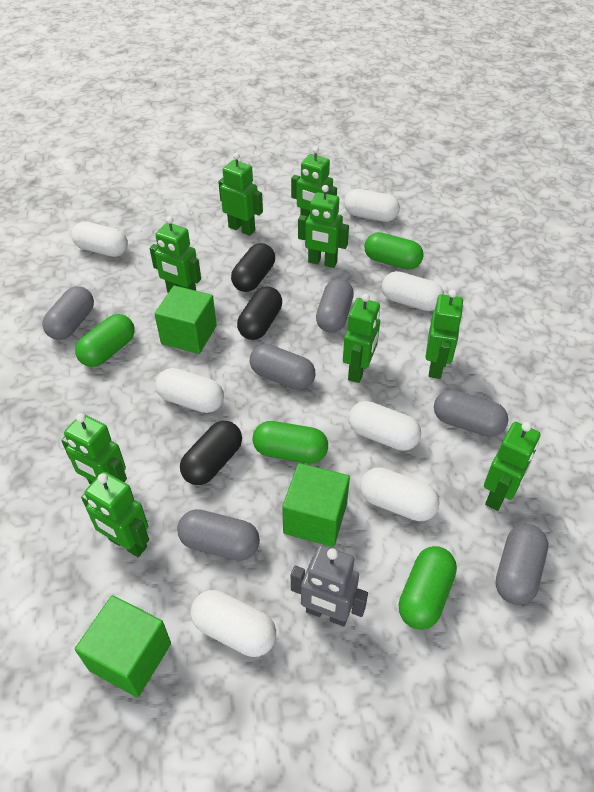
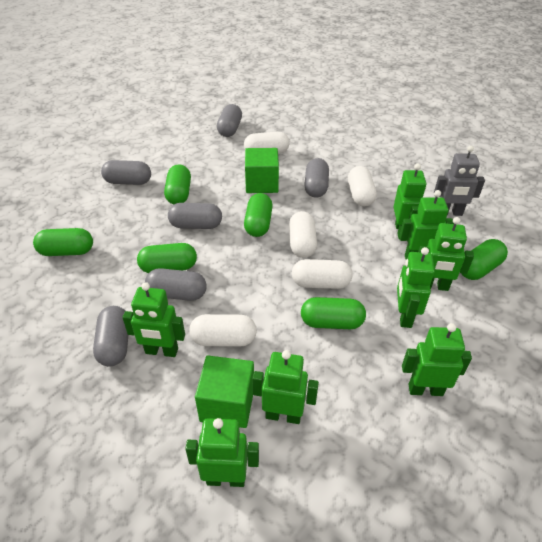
black capsule: [180,421,242,485] [231,243,275,292] [237,286,282,340] = 3 -> none = 0
green capsule: [75,314,135,367] [252,421,328,464] [364,232,424,270] [398,546,457,630] = 4 -> [33,228,93,256] [137,243,197,273] [164,164,191,204] [244,193,273,237] [301,297,366,329] [461,239,508,280] = 6
green cube: [75,595,171,697] [155,286,217,354] [282,463,350,547] = 3 -> [195,356,254,428] [245,148,279,193] = 2
green robot: [61,413,127,485] [81,472,149,557] [150,216,201,293] [218,152,263,236] [291,146,337,218] [298,185,349,268] [343,293,380,383] [425,289,464,379] [484,422,540,511] = 9 -> [122,282,185,357] [185,418,259,487] [252,350,319,424] [393,163,426,240] [397,247,435,328] [399,190,454,260] [402,323,472,396] [418,217,474,291] = 8
white capsule: [71,221,128,257] [155,368,224,413] [191,590,276,657] [344,189,400,222] [349,401,421,451] [360,467,440,522] [382,271,444,311] = 7 -> [189,314,257,347] [244,132,290,154] [289,211,317,258] [292,259,353,289] [348,166,377,206] = 5

